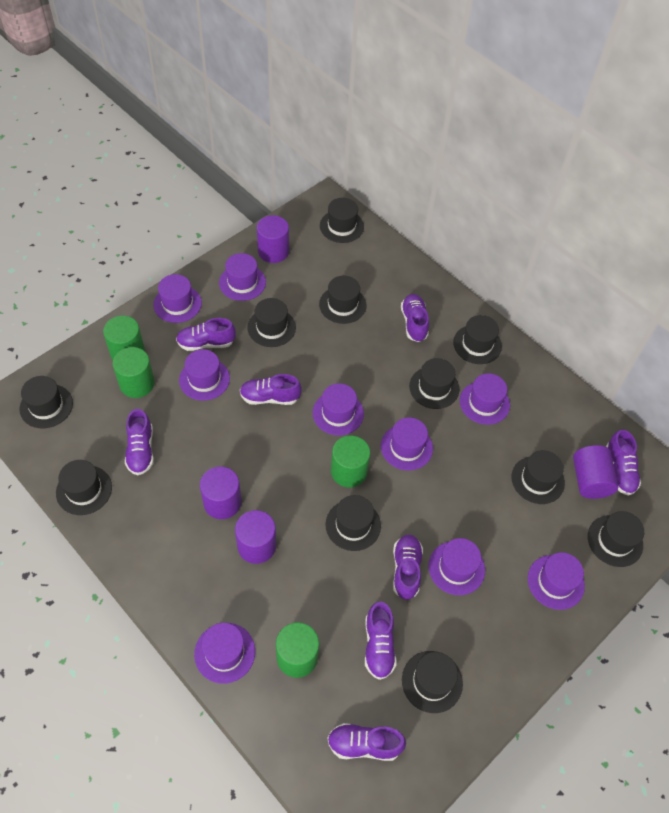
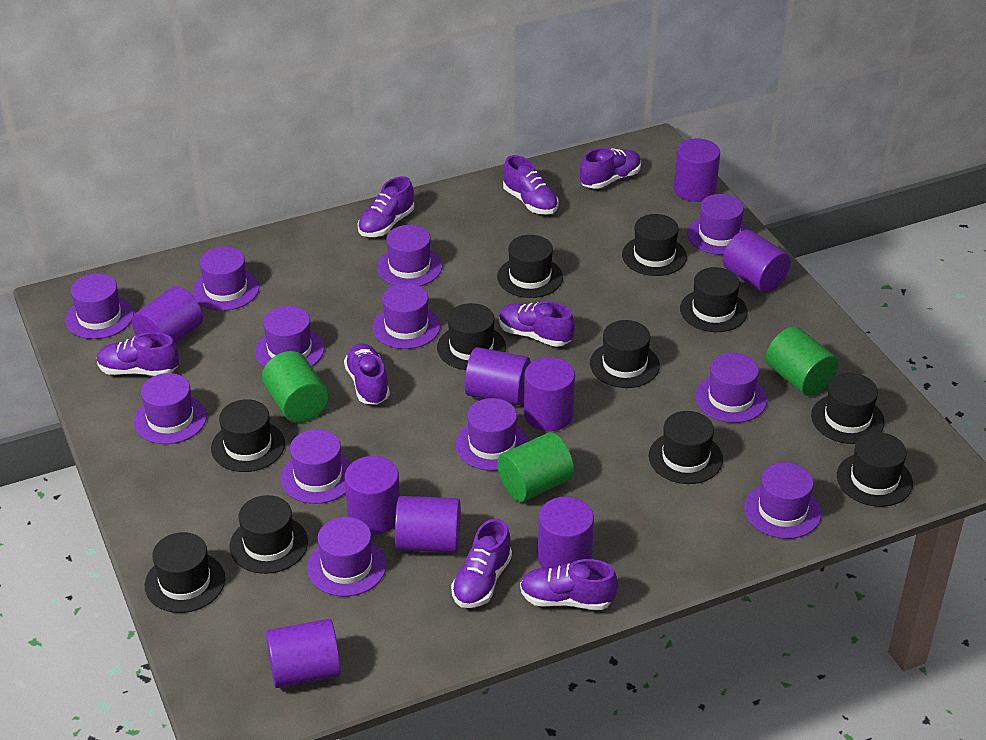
green cylinder: [103,316,145,360] [113,347,155,398] [276,622,319,678] [331,436,370,488] = 4 -> [262,351,329,423] [497,433,574,502] [766,327,839,396] = 3
purple cylinder: [200,466,241,519] [235,510,276,564] [257,215,289,263] [573,445,618,499] = 4 -> [132,287,203,344] [266,619,341,688] [345,456,400,535] [395,496,461,553] [464,347,531,405] [524,357,575,431] [538,497,594,568] [674,138,720,202] [723,230,791,293] = 9
purple hat: [153,274,202,323] [179,349,230,401] [194,623,255,684] [219,253,266,301] [313,383,364,436] [381,417,433,471] [428,538,485,595] [460,373,510,425] [528,552,585,610] = 9 -> [65,274,134,339] [134,373,207,444] [192,247,259,311] [255,306,324,367] [280,429,352,504] [307,517,387,597] [372,283,441,349] [377,225,442,286] [455,398,529,471] [687,194,749,255] [695,353,767,423] [744,462,821,539] = 12

